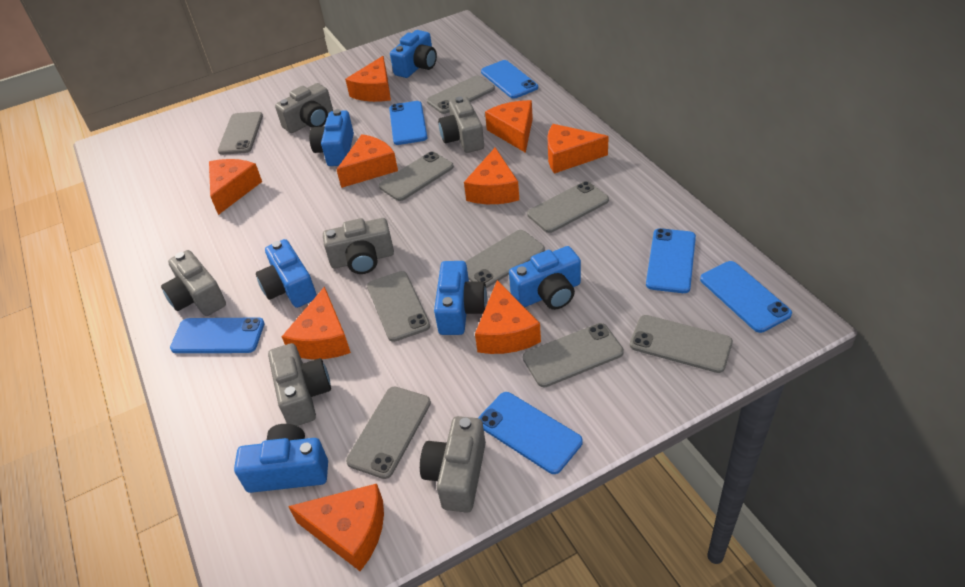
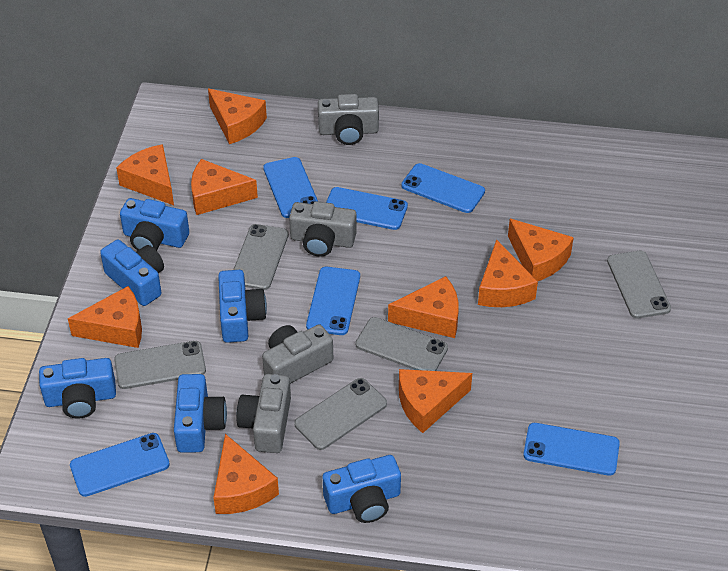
grey camera: [161,250,226,316] [268,343,331,426] [275,83,333,133] [323,218,394,274] [420,416,486,513] [438,97,484,153] = 6 -> [237,374,291,453] [262,324,333,384] [289,201,357,257] [318,94,379,145] = 4
grey phone: [218,112,263,155] [346,387,431,479] [367,271,430,342] [379,152,454,201] [427,75,495,114] [465,230,545,288] [523,323,624,387] [527,181,609,233] [630,315,733,373] = 9 -> [114,341,206,389] [233,224,289,290] [294,378,387,450] [355,317,448,371] [607,251,671,319] = 5

